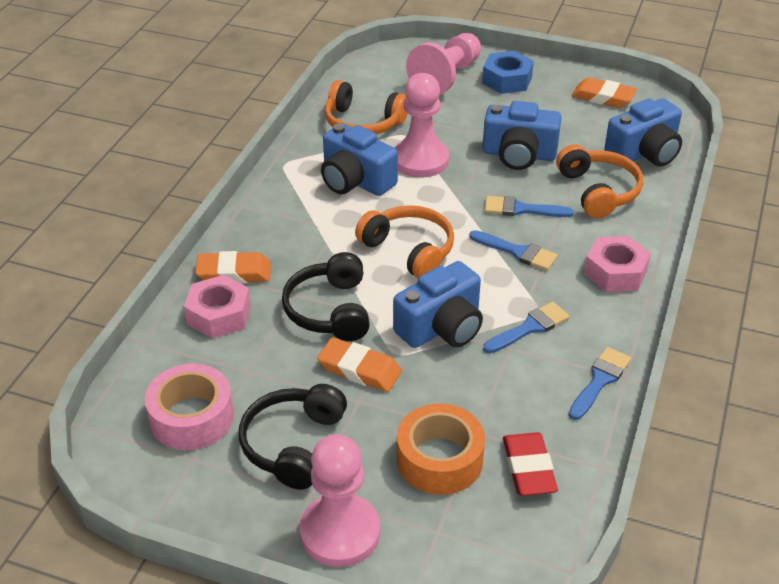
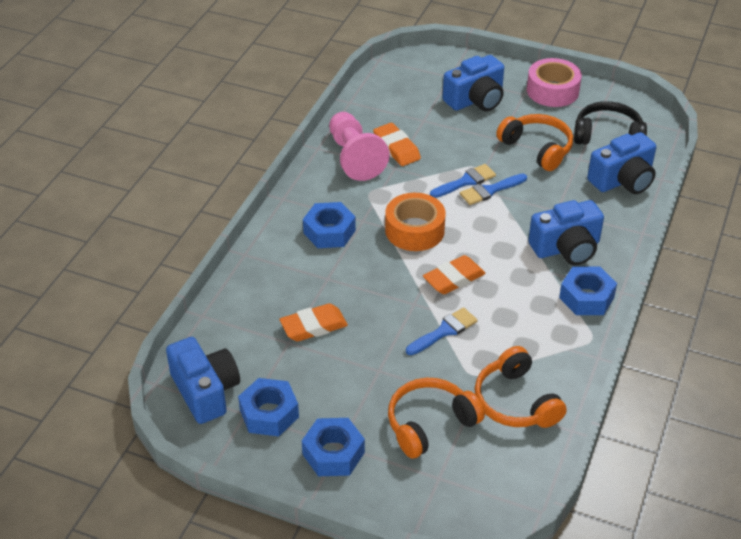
black headphones: [239,384,347,489] [282,252,370,341] = 2 -> [574,101,647,145] = 1
blue brush: [469,230,558,271] [483,302,570,353] [484,196,573,217] [569,347,631,420] = 4 -> [406,307,478,355] [430,164,496,198] [460,174,527,205] = 3
blue nut: [482,51,534,94] = 1 -> [238,378,299,436] [302,418,365,476] [303,202,356,248] [559,266,617,315] = 4
pink nut: [184,275,251,339] [584,236,651,292] = 2 -> none = 0
pink pawn: [300,434,380,567] [394,73,449,177] [406,33,481,95] = 3 -> [329,112,390,181] = 1
red eraser: [503,432,558,496] = 1 -> none = 0

